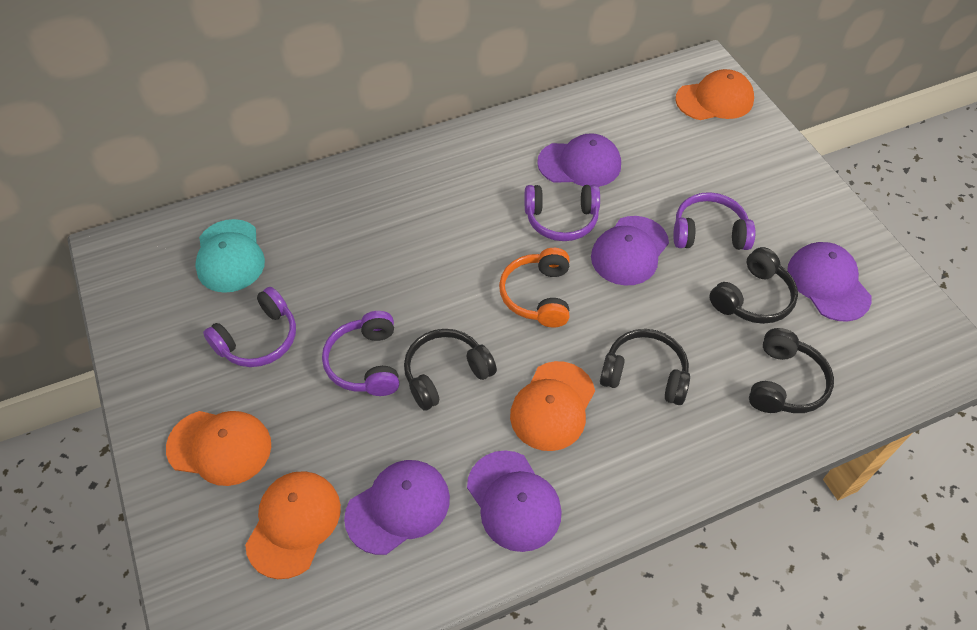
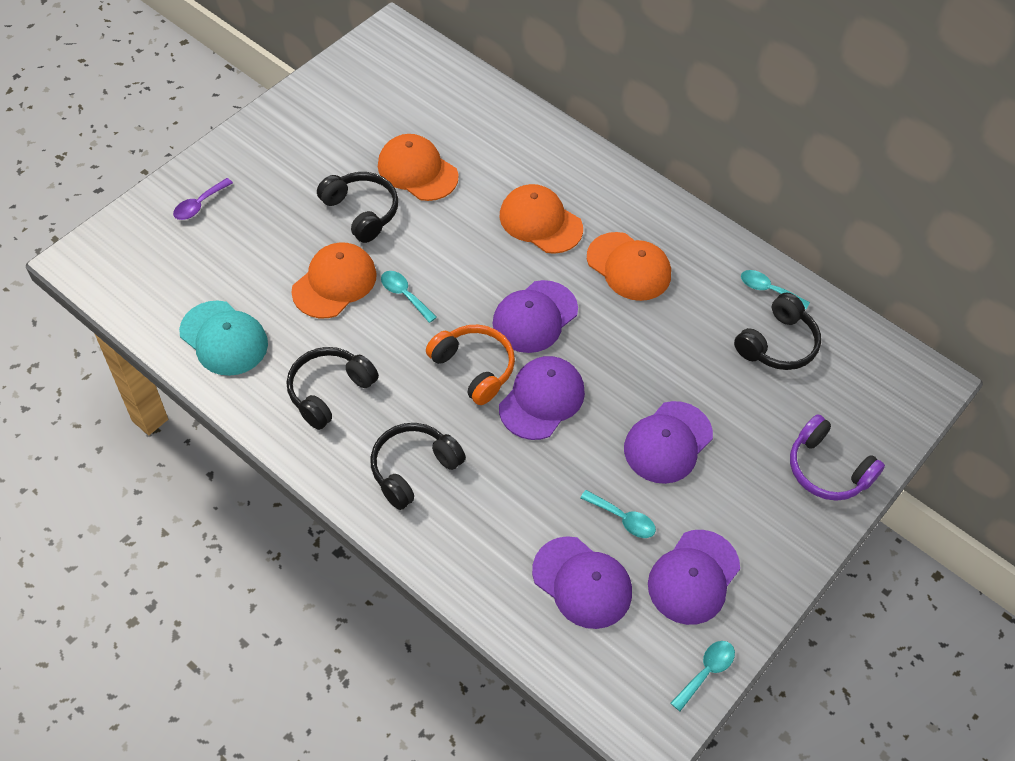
purple headphones: [203,287,296,367] [322,311,399,396] [525,185,600,241] [673,192,755,250] = 4 -> [790,414,885,501] = 1
purple spoon: none = 0 -> [173,178,233,220] = 1
turquoise spoon: none = 0 -> [381,271,437,323] [580,490,656,538] [671,641,735,711] [741,270,810,309] = 4

